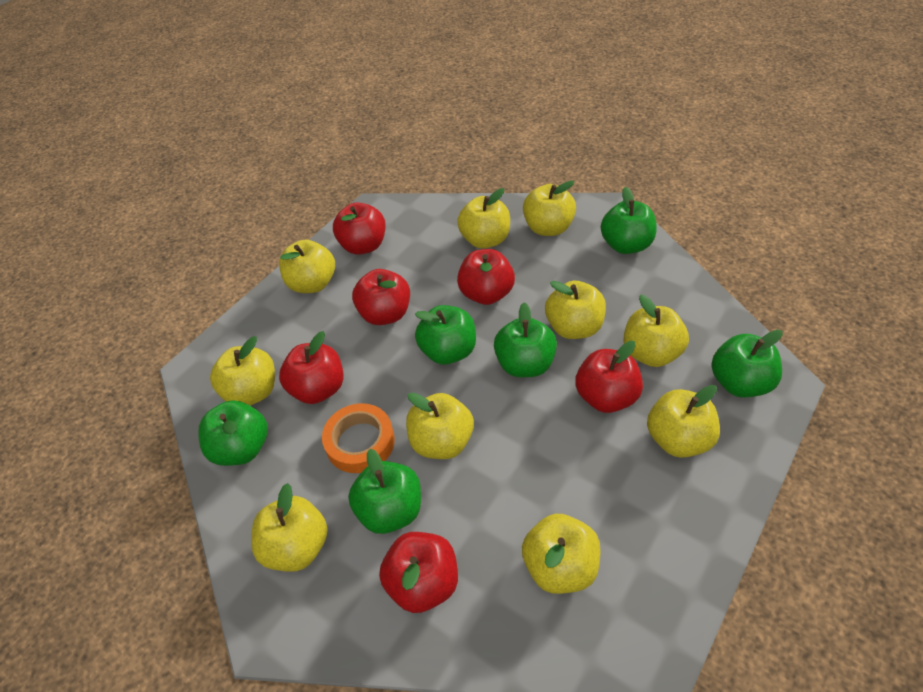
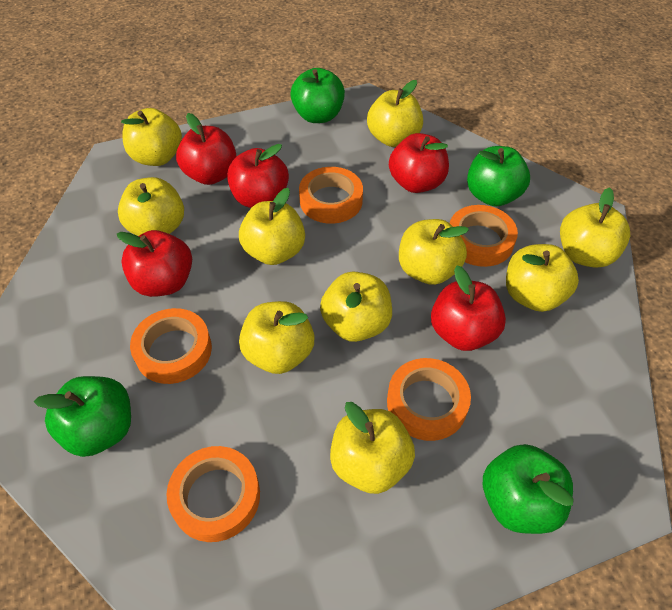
green apple: [198,400,268,466] [348,449,421,534] [415,305,476,365] [494,302,557,377] [601,187,656,254] [711,330,783,398] = 6 -> [34,376,131,457] [290,68,345,123] [467,146,530,207] [483,444,574,534] = 4
orange tape: [322,403,395,473] = 1 -> [130,308,212,384] [166,446,260,542] [299,167,363,224] [387,358,471,441] [450,205,518,267] = 5
red apple: [279,331,344,404] [333,202,386,255] [352,269,410,325] [379,532,458,613] [457,249,515,305] [575,341,643,413] = 6 -> [117,230,192,297] [176,113,237,185] [227,144,289,208] [389,133,449,193] [431,266,506,351] = 5

